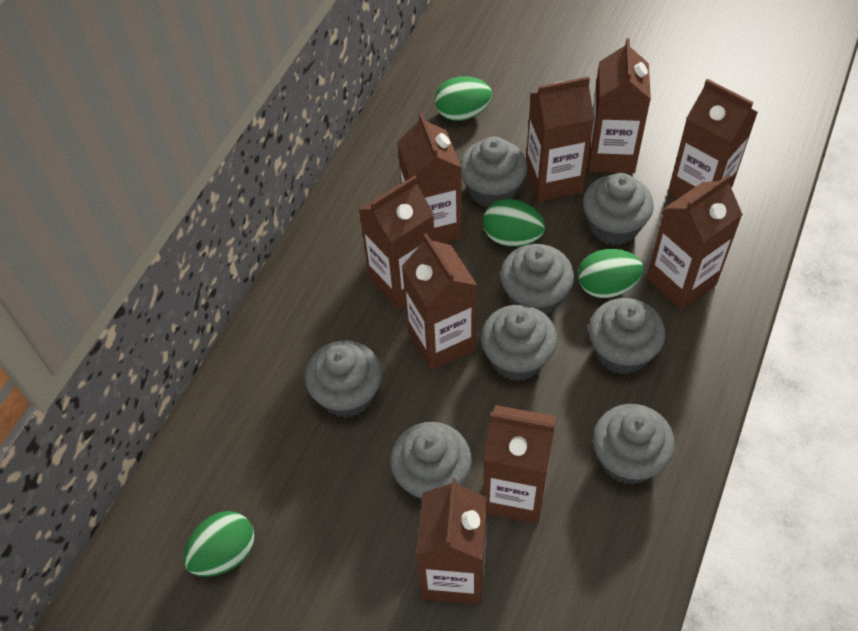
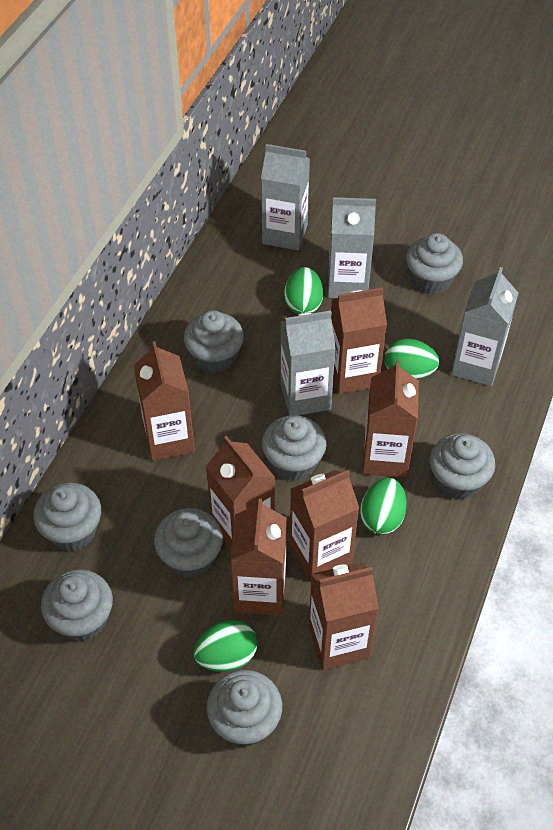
brown carton: [359,175,435,309] [397,113,462,243] [401,233,477,371] [416,478,487,605] [483,405,557,524] [526,76,594,202] [589,38,651,173] [647,174,743,310] [668,79,758,198] = 9 -> [134,341,195,461] [206,436,275,549] [230,499,287,616] [290,470,359,581] [309,562,379,670] [331,287,387,394] [362,360,419,478] = 7
grey carton: none = 0 -> [261,144,310,250] [280,310,336,416] [328,197,376,298] [451,267,518,386] = 4

